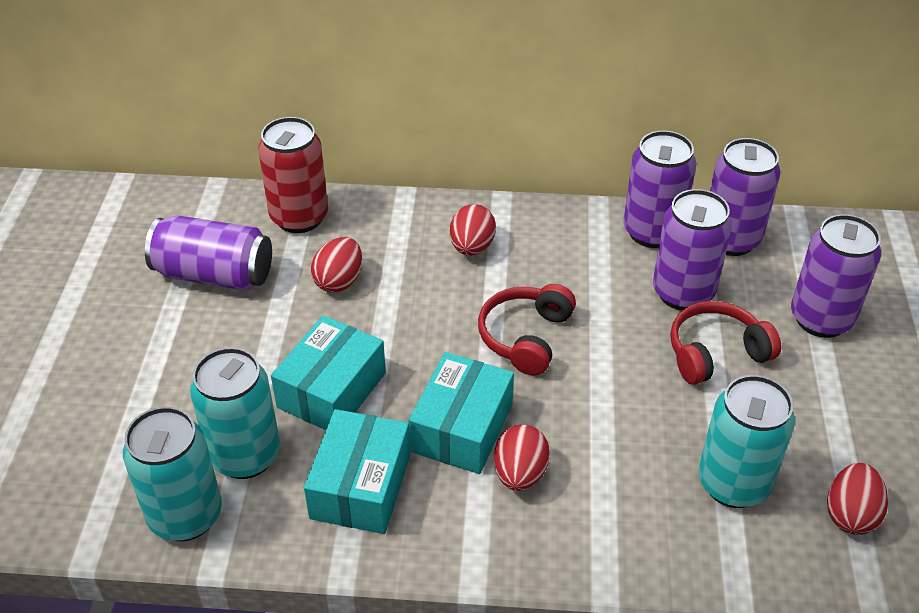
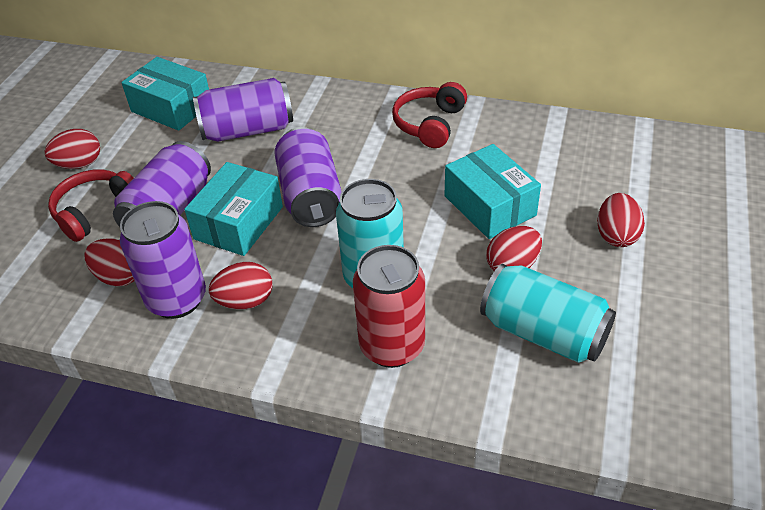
purple can: [145,215,272,291] [624,131,696,248] [653,189,732,311] [710,138,781,256] [791,214,881,338] = 5 -> [113,141,211,227] [120,201,206,319] [193,78,293,142] [274,127,342,227] = 4
red egg: [311,237,362,292] [450,204,496,256] [494,425,550,491] [827,463,888,535] = 4 -> [45,129,100,169] [84,238,134,286] [209,262,273,309] [486,226,542,271] [597,193,645,247] = 5
turquoise can: [123,407,222,541] [190,347,280,479] [698,375,795,508] = 3 -> [336,179,404,288] [480,264,616,363] = 2

